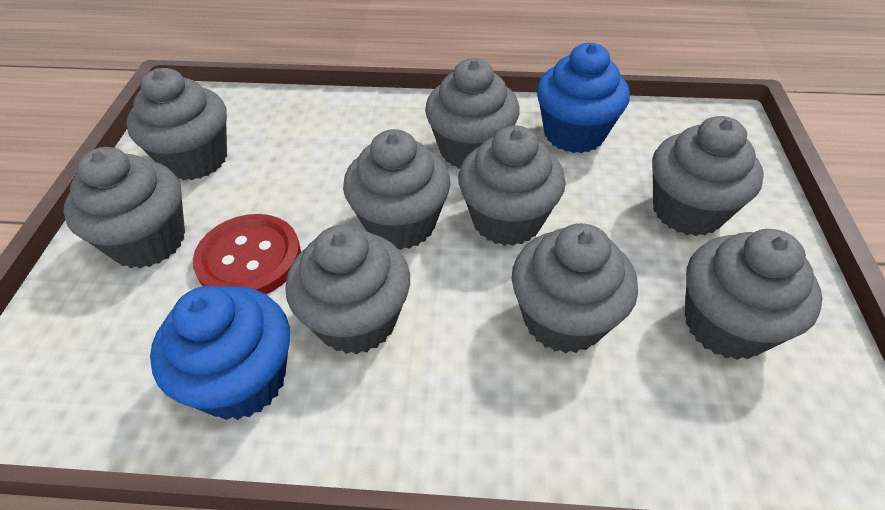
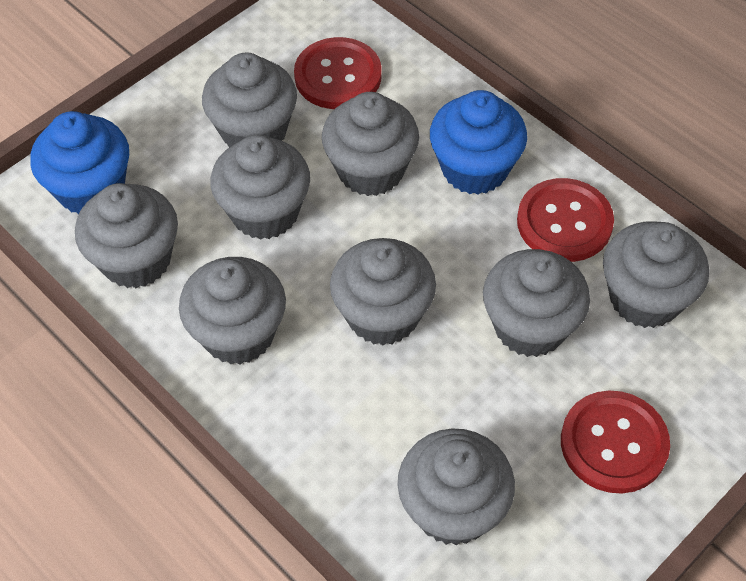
red button: [193,214,301,294] = 1 -> [294,37,382,109] [517,178,614,262] [561,391,670,493] = 3

